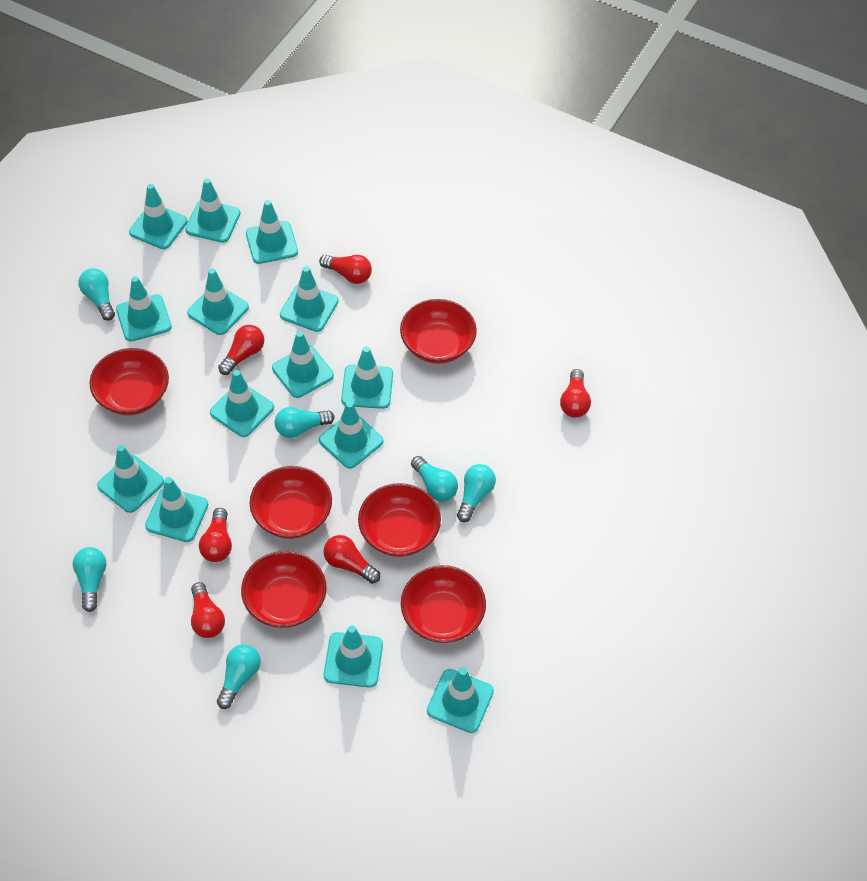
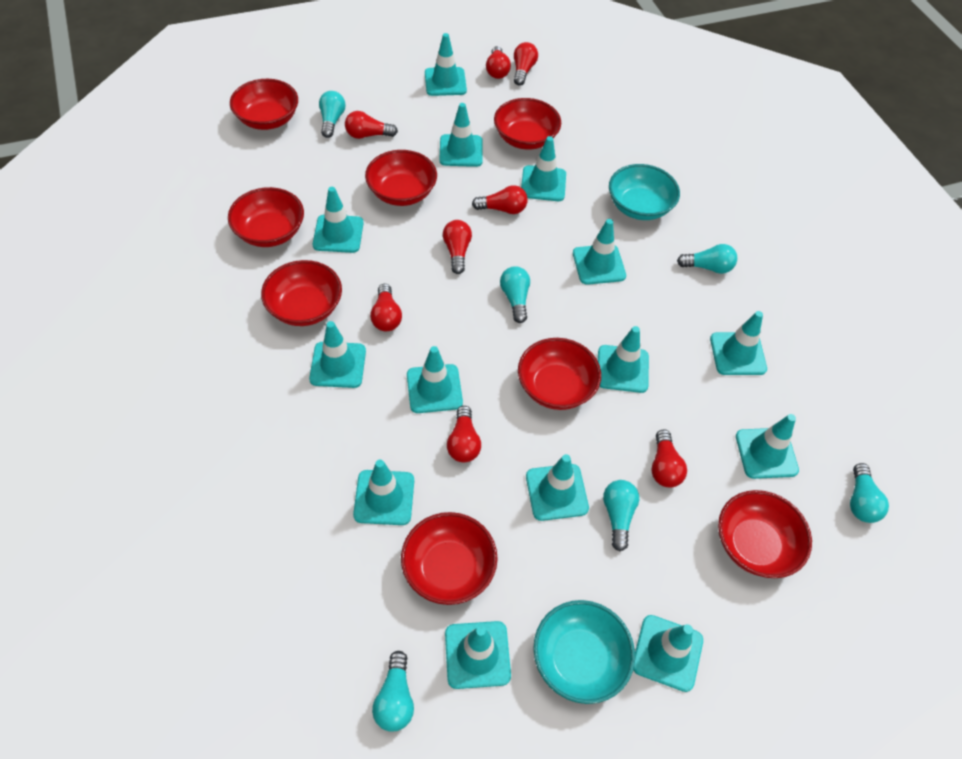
red bowl: [89,348,169,415] [241,551,327,628] [250,466,332,539] [358,483,441,557] [400,299,477,364] [401,565,486,643] = 6 -> [228,187,304,247] [230,79,298,130] [261,260,342,326] [365,150,437,206] [401,512,498,605] [494,98,561,150] [518,338,601,410] [718,490,812,578] = 8
red light bulb: [191,582,225,638] [199,508,232,562] [218,325,264,375] [319,254,372,284] [323,535,380,584] [560,369,591,418] = 6 -> [345,111,398,139] [370,284,402,331] [443,220,472,274] [447,406,481,462] [472,185,528,214] [486,46,511,79] [514,42,538,86] [651,429,687,488] = 8
turquoise bowl: none = 0 -> [533,600,635,704] [609,164,680,220] = 2

